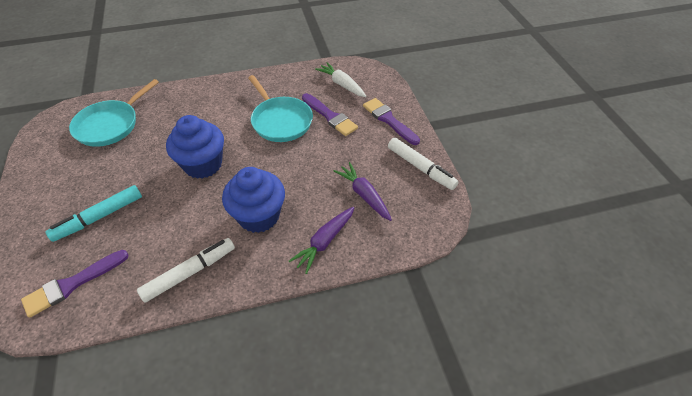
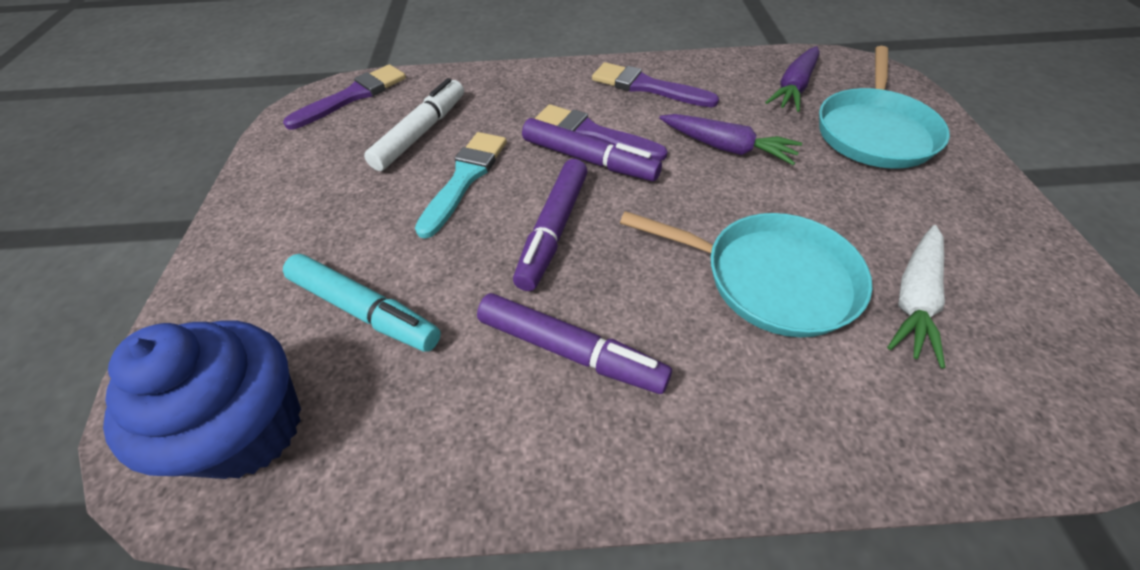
blue cupcake: [166,115,224,179] [222,167,285,233] = 2 -> [103,321,301,479] = 1
purple marker: none = 0 -> [477,293,672,394] [513,159,588,291] [522,118,662,181] = 3
turquoise brush: none = 0 -> [415,132,507,239] = 1
white marker: [137,238,235,302] [388,138,459,190] = 2 -> [364,78,464,171] = 1

